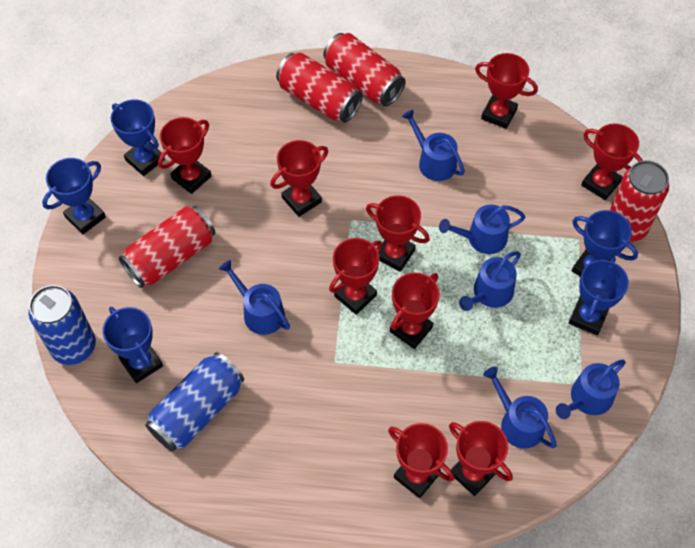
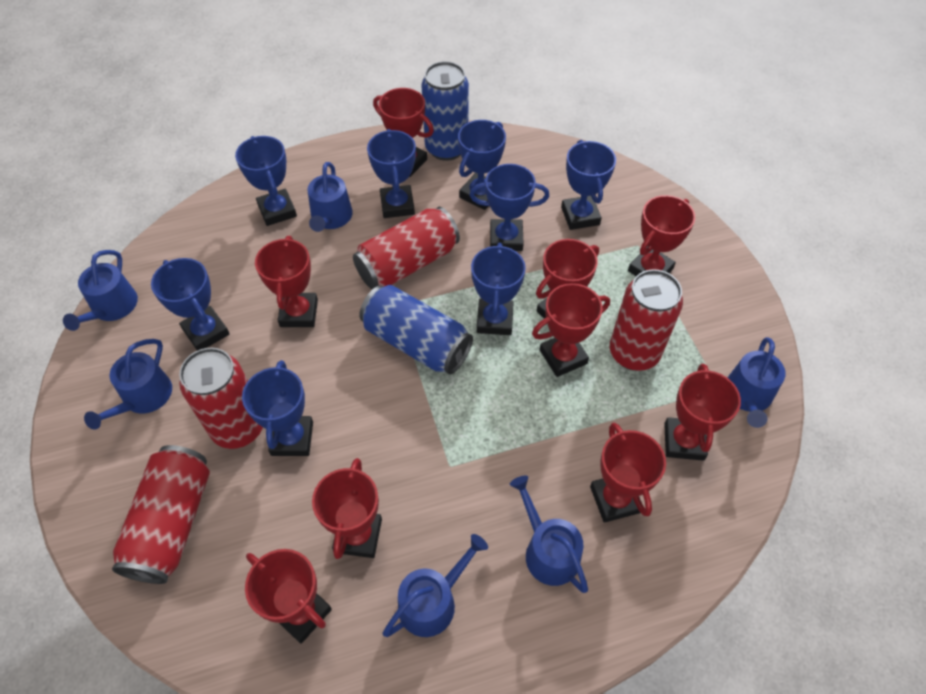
blue trophy: [42,158,106,234] [102,307,163,383] [111,99,165,176] [569,257,629,335] [572,210,638,277] = 5 -> [151,258,229,351] [235,136,297,226] [242,360,313,456] [367,129,416,218] [458,120,506,210] [470,164,549,251] [471,243,526,335] [561,140,616,230] = 8

